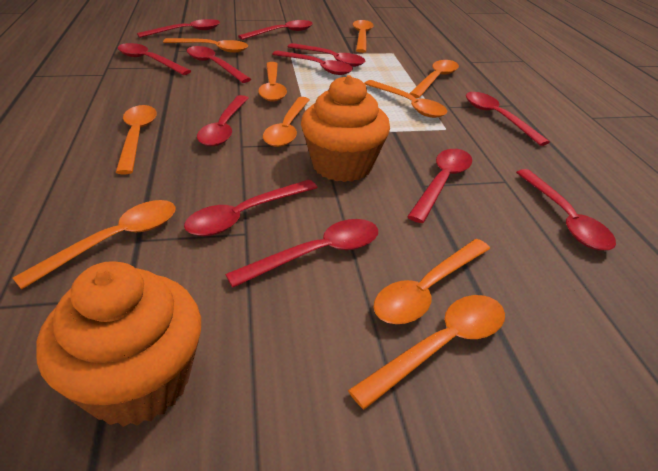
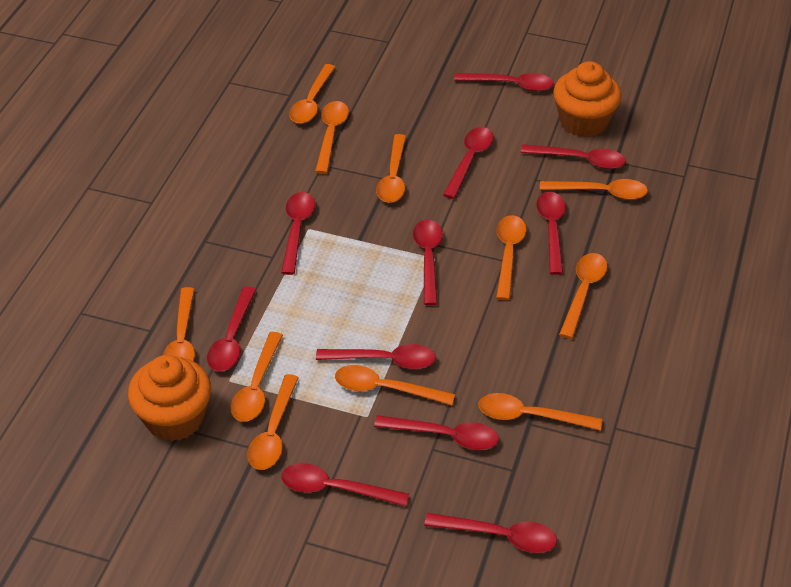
orange spoon: [13,200,176,290] [115,105,157,174] [163,38,248,53] [258,62,287,102] [263,97,310,147] [348,295,505,410] [353,20,374,53] [364,80,447,118] [373,239,490,324] [409,60,459,98] = 10 -> [163,287,195,361] [231,332,283,422] [247,374,299,470] [289,64,335,124] [315,101,349,174] [335,365,455,405] [376,134,406,203] [478,393,602,430] [496,215,526,300] [540,179,648,200] [559,253,607,339] = 11
red spoon: [118,43,191,75] [137,19,220,38] [184,180,318,236] [187,46,251,83] [197,95,249,146] [225,219,378,288] [238,20,313,40] [272,51,353,75] [288,43,365,67] [407,149,472,223] [466,92,550,146] [516,169,616,251] = 12 -> [207,286,256,371] [281,192,315,275] [281,463,409,507] [316,344,436,369] [374,415,499,450] [413,219,443,305] [424,513,557,553] [443,127,493,199] [454,73,554,91] [521,144,626,169] [536,192,566,275] = 11

